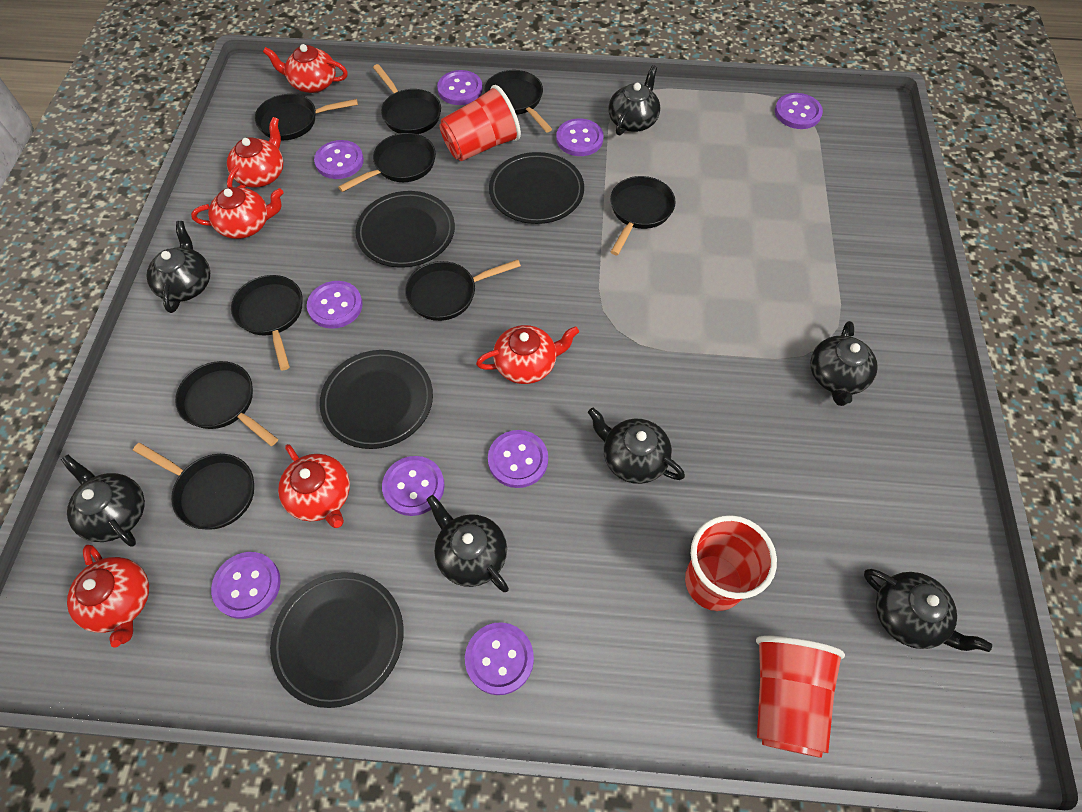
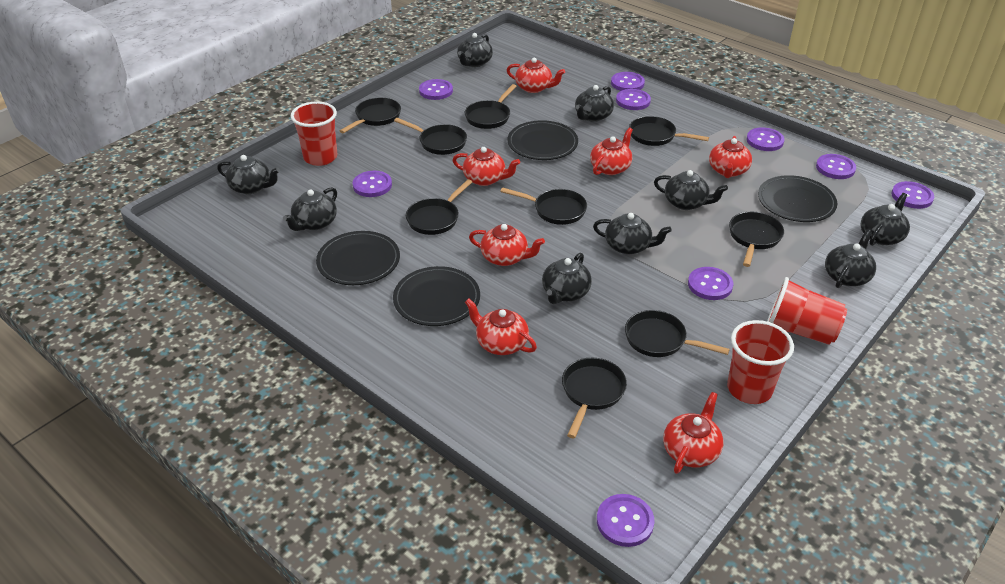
black teapot: [61,455,145,546] [146,221,210,313] [427,495,509,592] [588,408,685,484] [608,65,660,136] [811,321,878,406] [864,569,992,652] = 7 -> [217,155,280,194] [283,187,337,231] [457,33,493,67] [542,253,592,304] [575,85,614,122] [593,213,672,254] [654,170,728,210] [825,230,876,288] [860,193,910,246] = 9
red teapot: [67,545,149,647] [191,187,283,239] [227,117,283,188] [263,44,348,93] [278,444,350,528] [476,325,579,384] = 6 -> [452,147,520,186] [465,299,537,355] [469,224,545,266] [507,58,565,93] [590,128,633,175] [663,392,724,474] [709,136,752,178] = 7

